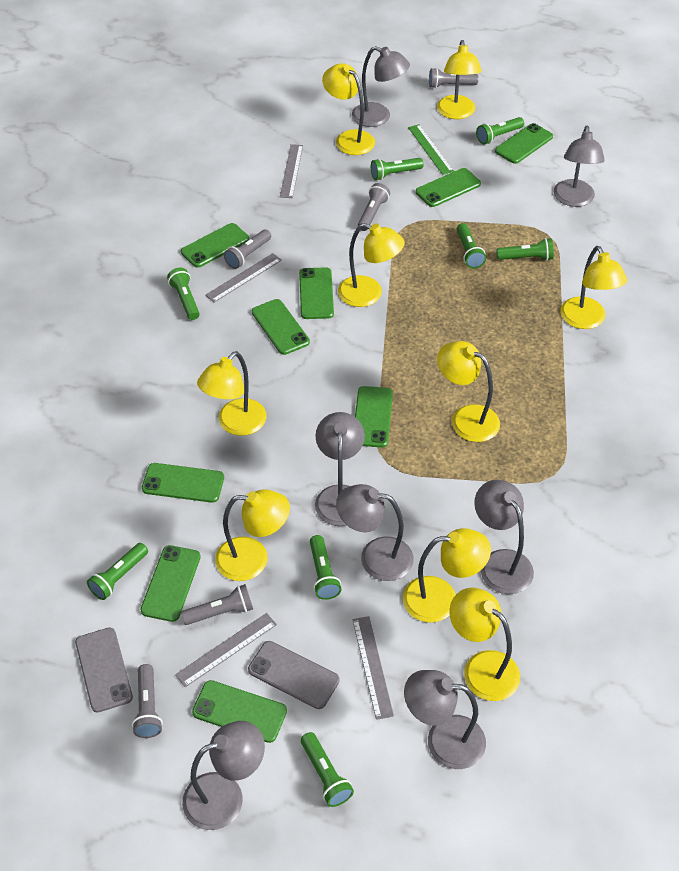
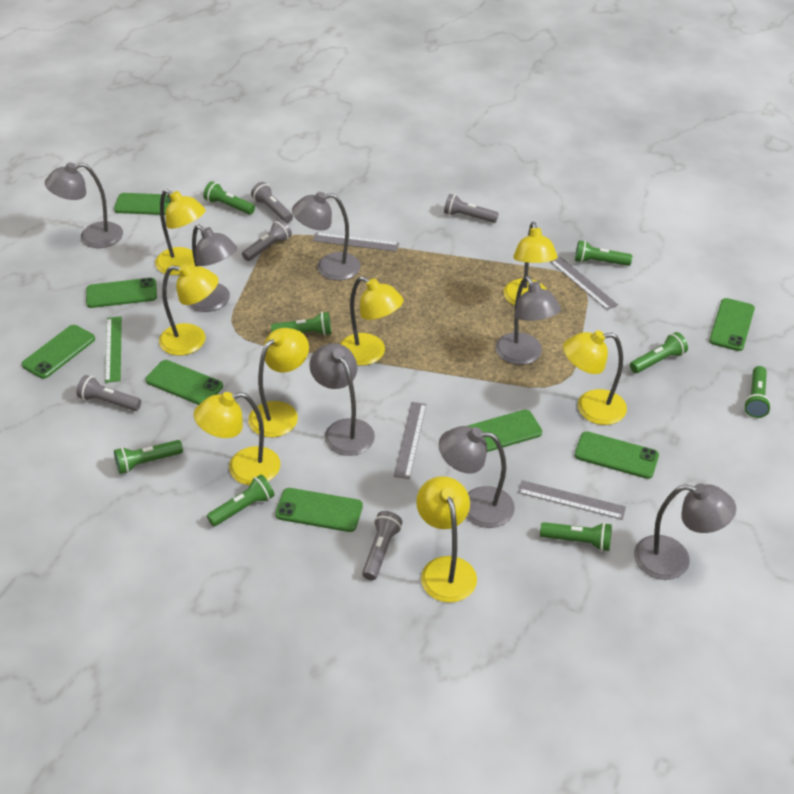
green phone: [140,545,201,622] [142,463,224,503] [181,223,249,268] [192,680,287,743] [252,299,310,355] [299,267,334,319] [355,386,393,448] [416,168,481,207] [495,123,553,164] = 9 -> [21,325,95,379] [86,278,157,308] [114,193,171,215] [145,360,223,405] [275,488,363,532] [468,410,542,452] [575,431,659,479] [709,298,755,351] = 8
grey phone: [75,628,133,713] [248,641,340,709] = 2 -> none = 0
yellow lamp: [197,351,267,436] [215,489,290,581] [322,63,375,155] [338,223,405,307] [403,528,491,623] [437,40,482,119] [437,341,500,442] [449,587,520,701] [560,246,627,329] = 9 -> [155,189,206,275] [159,264,219,356] [194,392,280,485] [248,328,309,437] [340,276,404,366] [416,476,477,603] [504,222,558,306] [563,330,627,425] = 8

